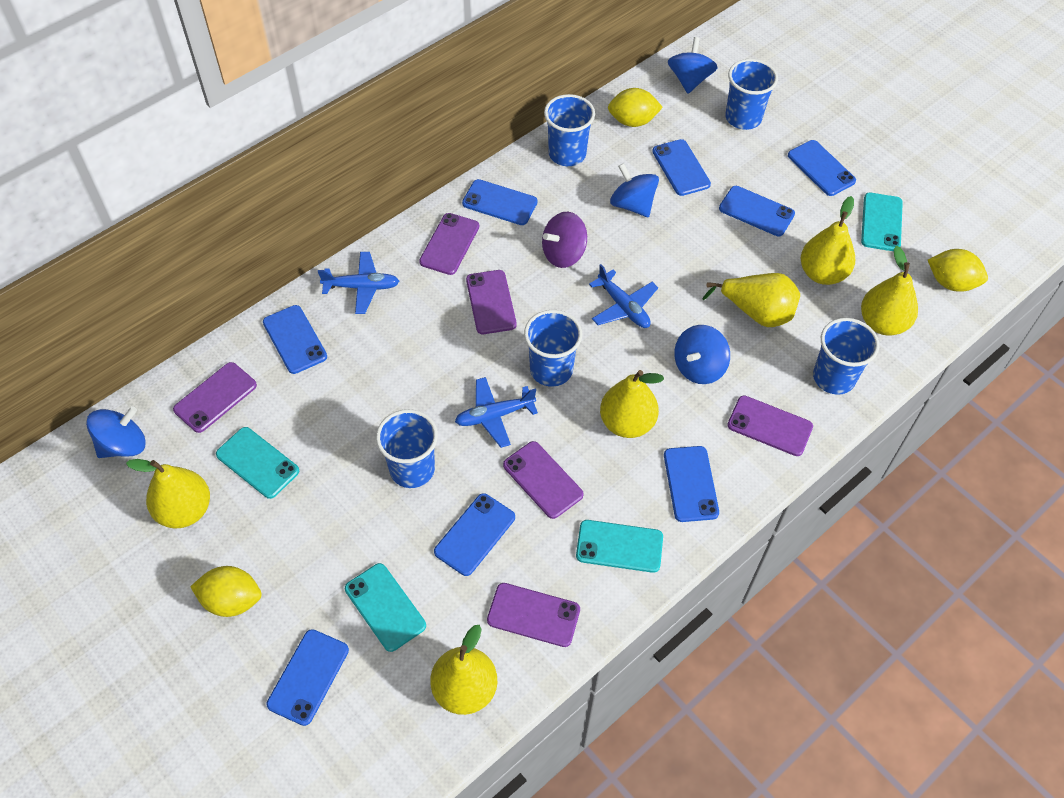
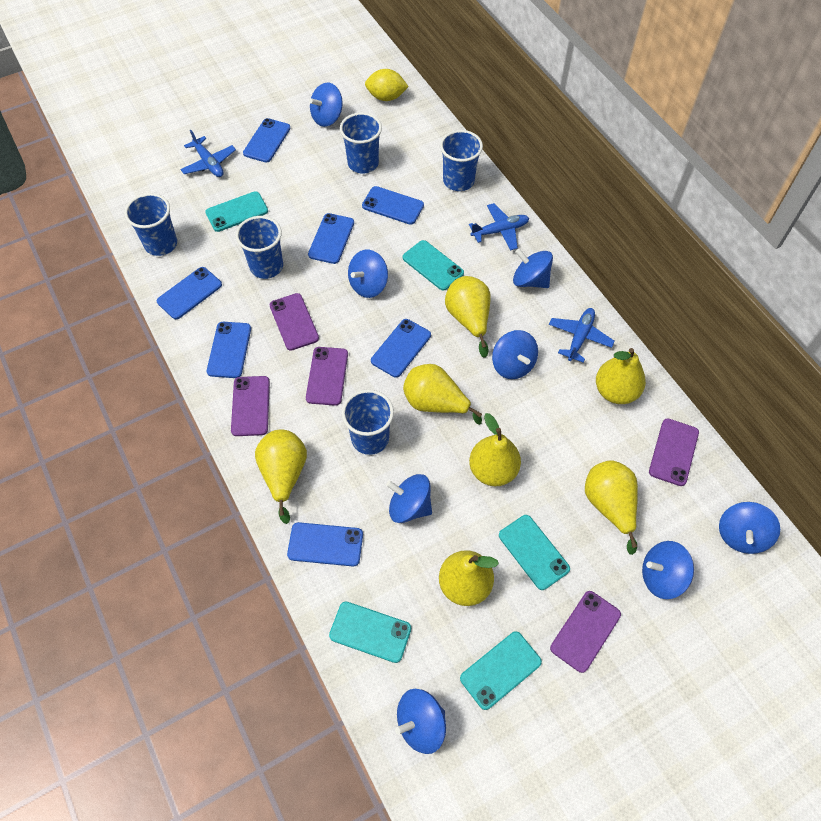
blue phone: [263,305,327,374] [267,629,349,726] [434,493,515,576] [462,179,538,225] [652,139,711,196] [664,446,719,522] [719,186,795,236] [788,140,856,196] = 8 -> [157,267,222,319] [207,322,251,378] [243,118,290,163] [287,522,363,567] [308,213,354,264] [362,186,424,225] [371,319,431,377] = 7
blue spinning top: [86,406,146,458] [610,163,659,217] [668,37,718,94] [674,325,730,384] = 4 -> [309,83,343,127] [348,250,388,298] [386,474,432,523] [395,689,446,754] [492,330,538,379] [513,249,553,288] [642,541,694,599] [719,502,780,554] = 8
purple phone: [173,362,257,433] [419,213,479,275] [466,270,517,334] [487,583,580,647] [503,441,584,519] [727,395,813,456] = 6 -> [231,376,270,436] [269,293,319,351] [306,347,348,406] [550,591,621,673] [649,418,699,486] = 5
purple spinning top: [542,212,587,268] = 1 -> none = 0
turquoise phone: [216,427,299,499] [345,563,426,652] [576,520,663,573] [861,193,903,251] = 4 -> [205,191,268,232] [329,601,411,663] [403,240,464,291] [460,631,542,710] [499,515,570,590] = 5
yellow lemon: [190,566,262,617] [608,88,663,127] [928,249,988,292] = 3 -> [365,69,409,101] = 1
yellow pear: [126,459,210,528] [430,625,497,715] [600,370,664,438] [702,273,800,327] [801,196,855,285] [861,246,918,336] = 6 -> [255,430,307,524] [403,364,482,425] [439,550,499,606] [445,276,490,358] [469,413,521,486] [585,460,638,555] [596,348,646,404] = 7

